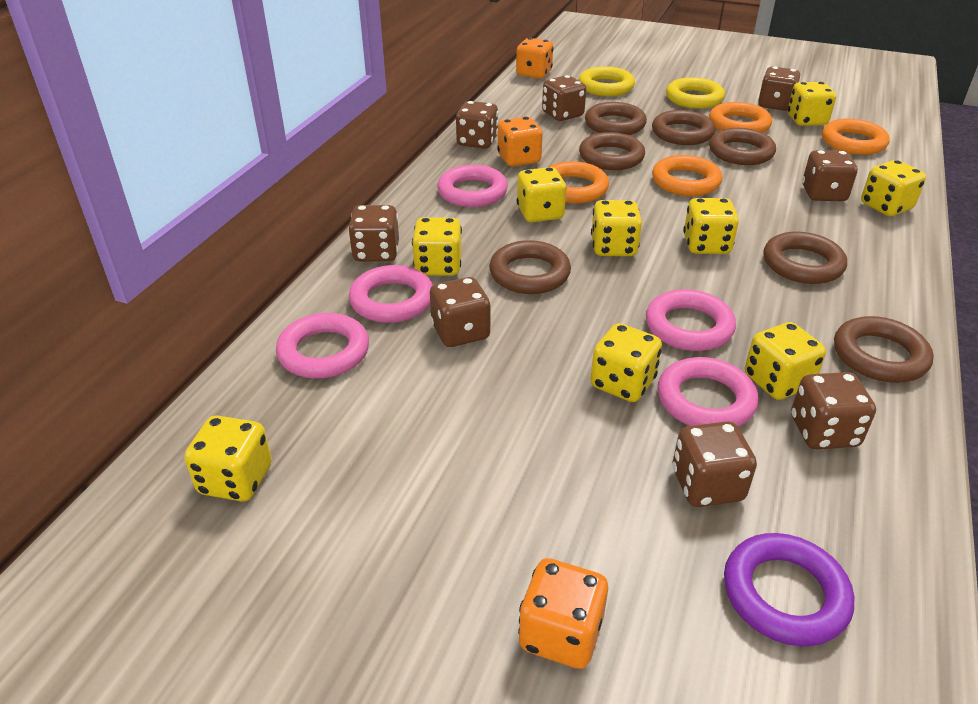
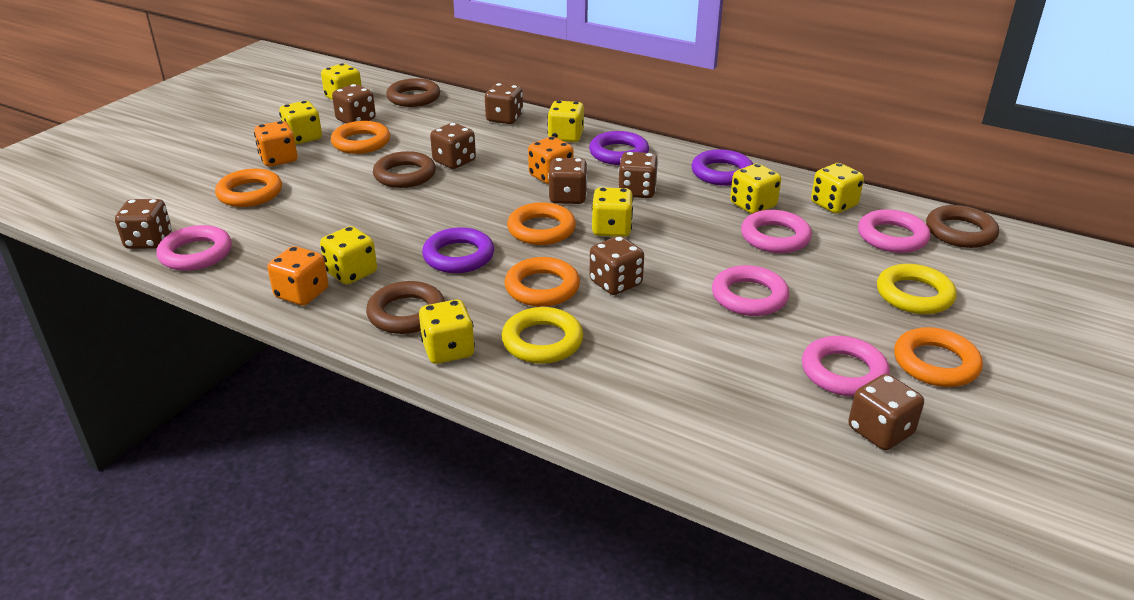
brown ring: [489,240,571,294] [579,132,645,170] [585,102,647,135] [652,110,716,145] [709,128,776,165] [763,231,847,284] [834,316,934,383] = 7 -> [366,281,445,334] [373,151,436,188] [386,78,440,107] [926,205,999,248] = 4
orange ring: [549,161,609,203] [652,155,722,196] [709,102,772,133] [822,118,890,155] = 4 -> [215,168,282,207] [331,121,390,154] [504,257,580,307] [507,202,576,245] [894,327,983,387] = 5
purple ring: [724,533,854,646] = 1 -> [422,227,494,273] [589,131,649,165] [692,149,753,186] = 3
yellow dice: [184,416,272,501] [412,217,462,276] [517,167,567,222] [590,323,662,402] [591,200,642,256] [683,198,739,254] [745,322,826,400] [788,82,836,126] [861,160,926,216] = 9 -> [279,101,322,144] [320,226,377,285] [321,63,362,100] [419,300,475,364] [547,101,584,142] [592,187,633,237] [730,164,781,214] [811,163,864,214] = 8

